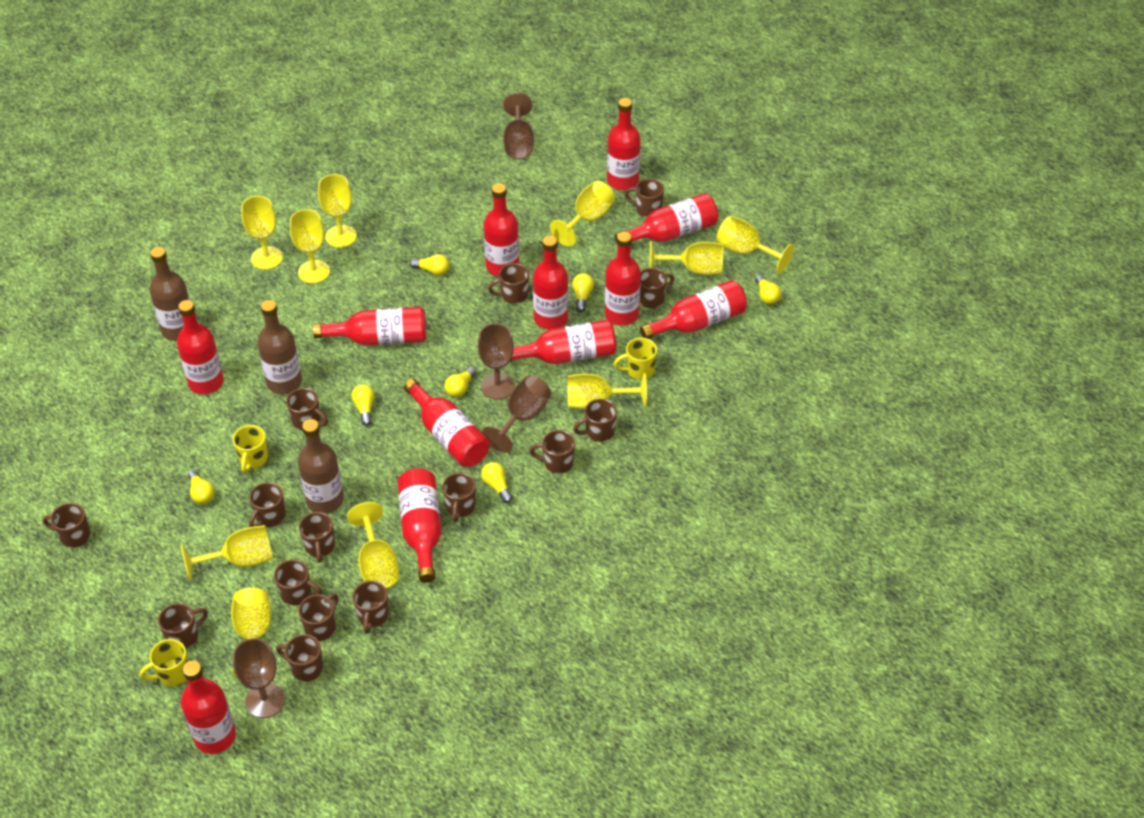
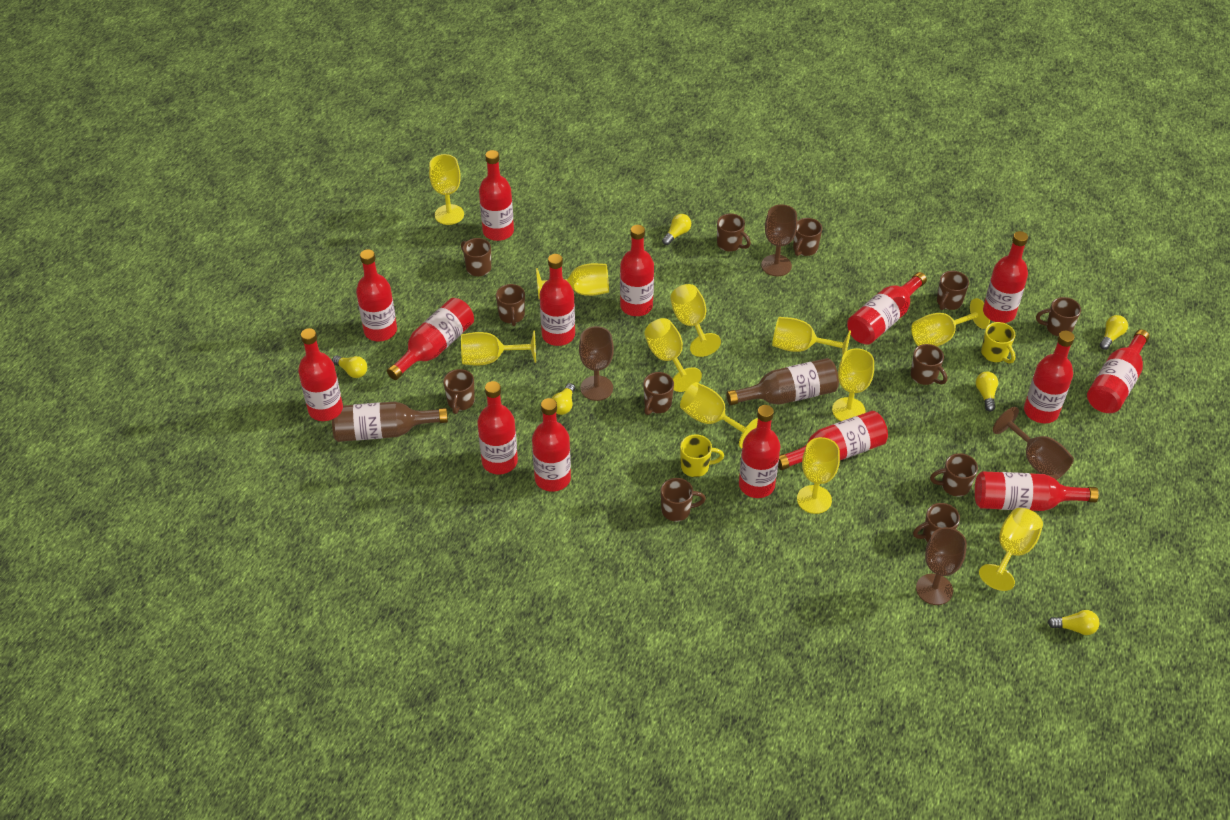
brown bottle: [150,247,190,341] [257,300,302,394] [298,419,344,514] = 3 -> [331,402,448,442] [726,358,839,405] = 2
brown mug: [43,503,91,548] [158,603,208,649] [249,482,286,527] [274,559,322,606] [276,634,323,682] [286,388,328,431] [298,593,338,641] [299,512,335,563] [352,581,389,634] [442,473,476,522] [488,263,529,304] [529,430,575,474] [573,399,617,442] [624,179,664,217] [640,268,674,308] = 15 -> [443,369,475,414] [461,238,491,276] [496,284,525,326] [643,372,674,415] [661,478,706,521] [717,214,751,252] [793,218,822,256] [911,344,947,385] [913,503,960,542] [930,453,978,496] [937,271,969,310] [1036,297,1081,336] = 12
red bottle: [177,300,224,394] [181,660,236,754] [313,307,426,345] [398,468,441,583] [404,379,490,467] [484,183,519,276] [510,320,616,364] [533,236,568,329] [605,232,641,325] [607,98,640,190] [615,193,718,245] [640,280,747,339] = 12 -> [298,328,343,421] [356,249,397,342] [387,298,474,380] [477,381,518,474] [479,150,514,241] [532,398,571,492] [540,254,575,346] [620,225,654,316] [739,405,780,498] [778,411,888,470] [847,272,927,345] [975,471,1099,511] [984,231,1028,323] [1024,331,1075,423] [1087,329,1150,413] = 15
yellow goblet: [181,525,273,581] [231,587,271,679] [241,196,283,270] [290,209,330,284] [318,174,357,248] [347,502,399,588] [550,181,615,246] [567,373,647,409] [649,241,723,275] [716,216,794,273] = 10 -> [429,154,464,225] [461,330,536,366] [536,263,609,299] [644,318,702,392] [670,284,721,357] [680,382,758,448] [772,317,851,356] [797,437,840,514] [832,348,874,421] [911,298,990,347] [979,508,1043,591] = 11
yellow light bulb: [188,470,215,504] [351,384,375,426] [410,254,449,276] [444,367,476,397] [481,462,513,503] [572,273,594,312] [755,275,781,304] = 7 -> [332,355,367,378] [552,383,575,415] [662,214,691,245] [976,372,998,412] [1048,610,1100,635] [1100,315,1128,350] = 6
yellow mug: [139,639,188,687] [233,425,268,473] [614,338,657,380] = 3 -> [680,434,724,477] [981,322,1015,364] = 2

